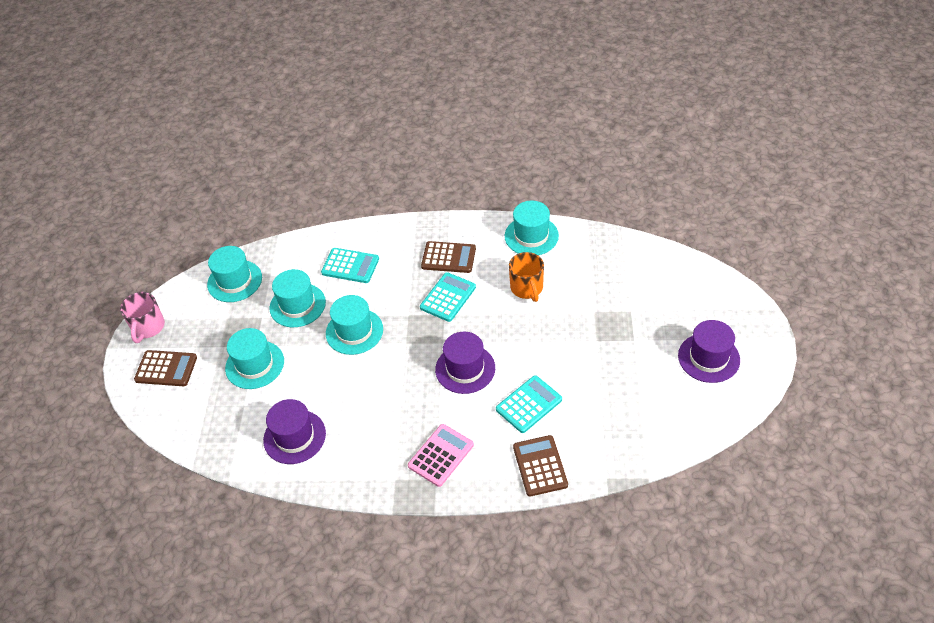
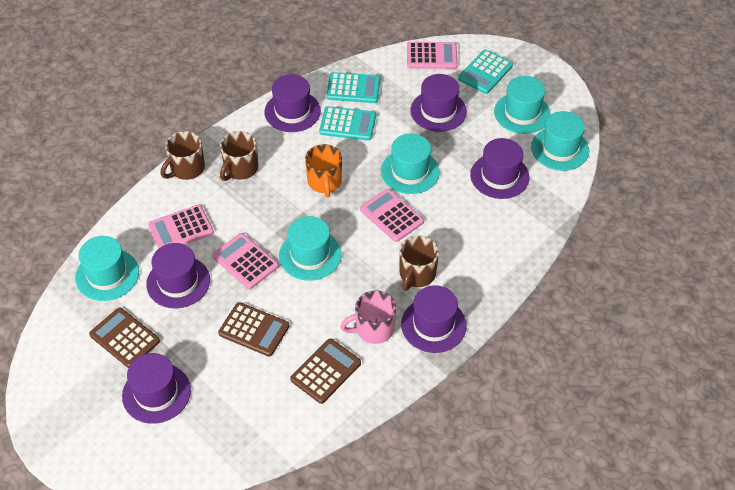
brown mug: none = 0 -> [161,131,205,180] [220,131,258,181] [400,236,439,291] = 3
pink calculator: [408,424,474,487] = 1 -> [148,205,214,249] [212,233,279,289] [360,188,424,242] [407,42,458,69] = 4
purple hat: [263,399,326,464] [435,332,495,394] [678,320,740,383] = 3 -> [122,353,191,424] [146,243,210,309] [264,74,321,132] [401,285,467,353] [410,74,467,132] [470,138,530,199] = 6

